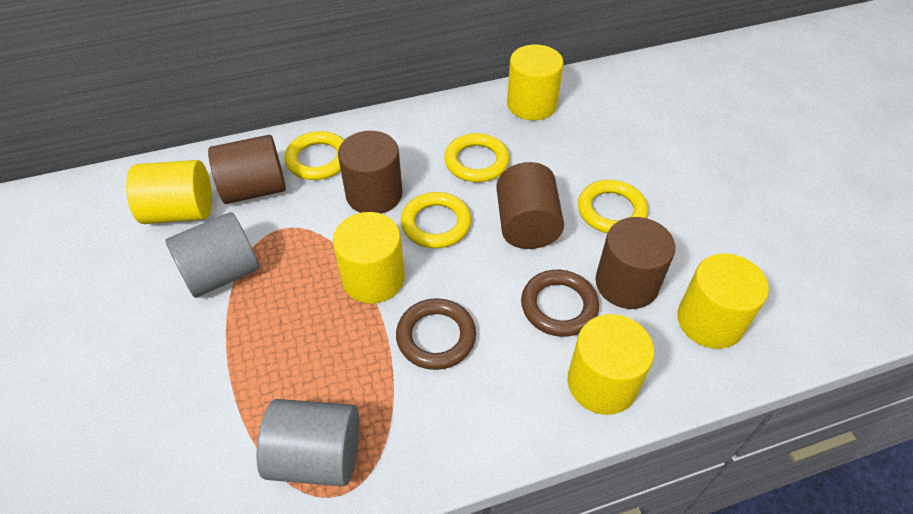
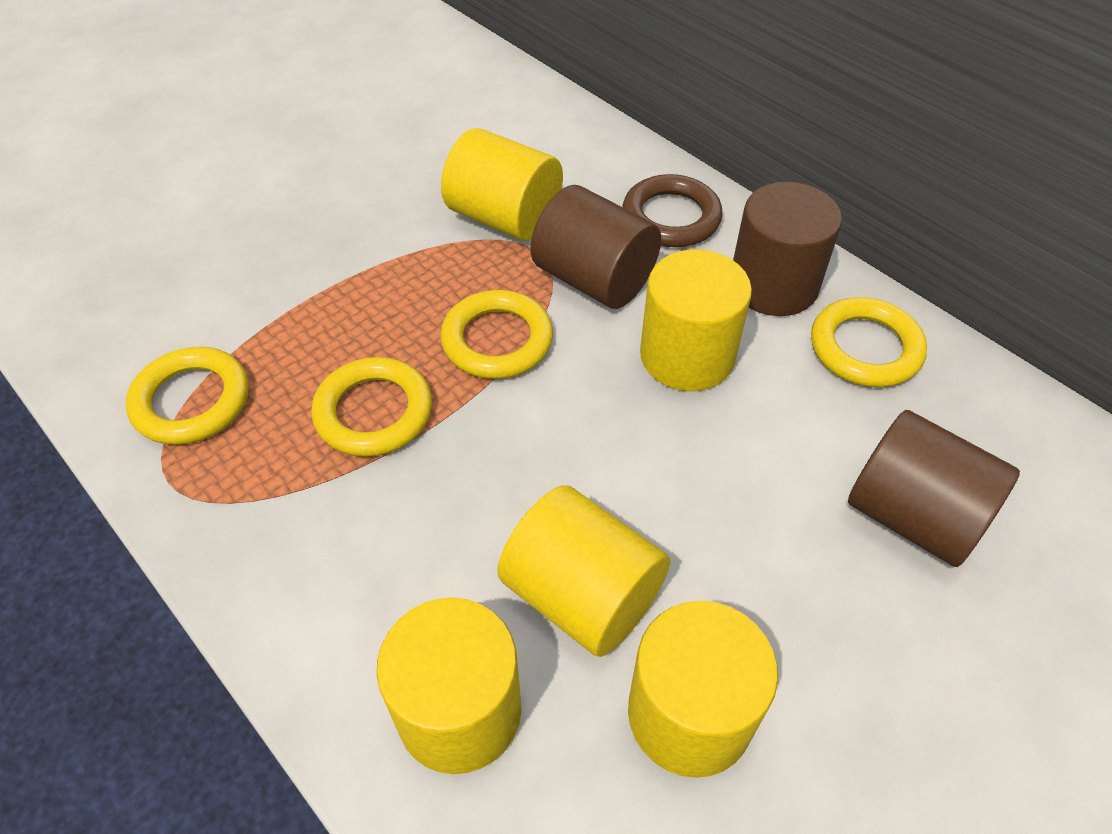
brown cylinder: [208,135,286,204] [338,131,403,214] [496,162,564,249] [595,217,675,309] = 4 -> [530,185,661,309] [733,182,842,316] [848,410,1020,567] = 3
brown ring: [396,298,476,370] [521,270,599,337] = 2 -> [622,174,723,247] = 1
grey cylinder: [165,212,259,298] [257,399,360,487] = 2 -> none = 0

